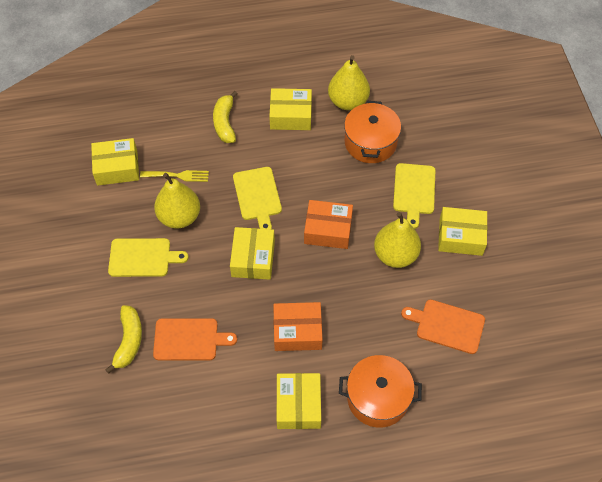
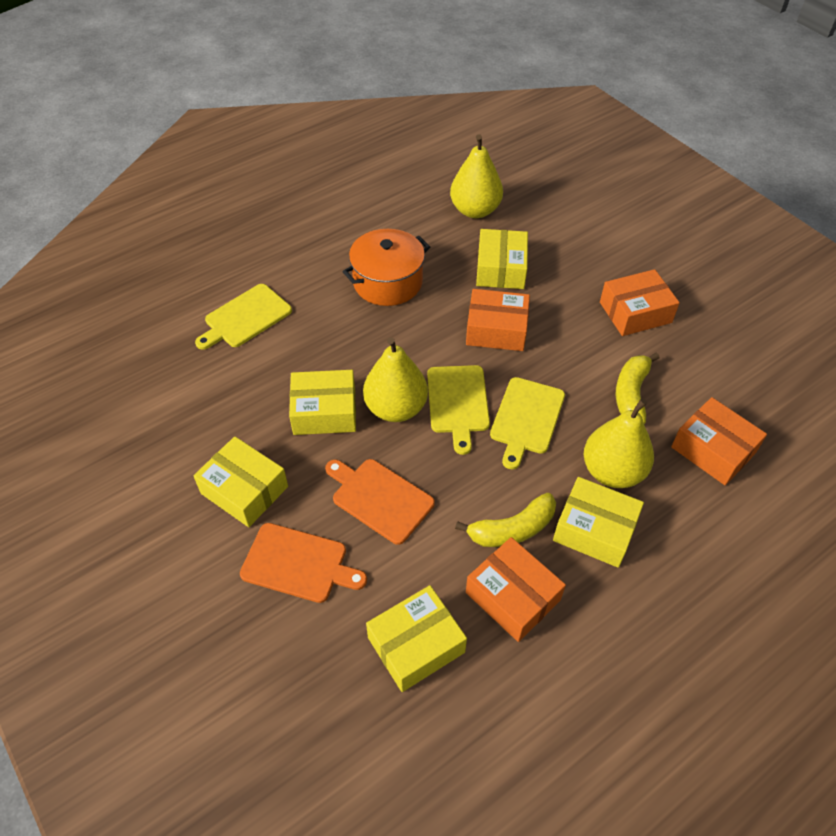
orange box: [273,302,323,351] [304,200,353,249] = 2 -> [466,289,530,351] [466,537,566,642] [600,269,680,336] [671,397,767,485] = 4
orange pot: [339,355,422,428] [344,101,401,163] = 2 -> [342,229,430,306] = 1
yellow fork: [140,170,209,182] = 1 -> none = 0

